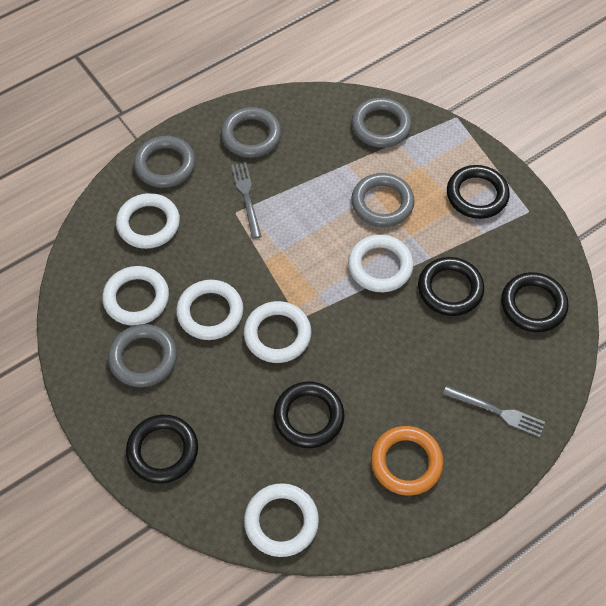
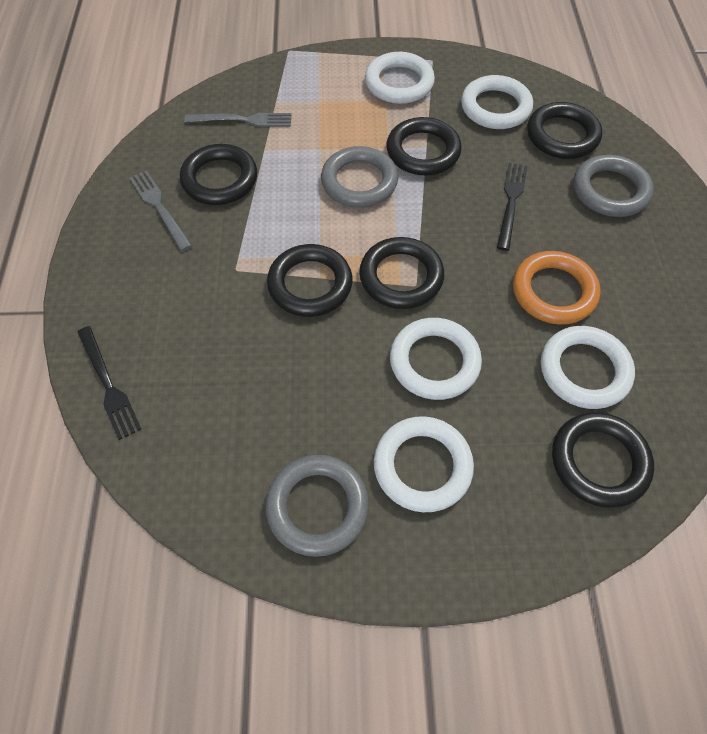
black fork: none = 0 -> [77,326,141,440] [497,163,528,251] = 2
black ring: [126,415,198,484] [274,382,344,448] [418,257,484,316] [447,165,510,219] [501,272,569,332] = 5 -> [180,144,257,205] [267,244,352,317] [359,237,444,309] [387,117,462,175] [527,102,602,159] [552,412,654,508] = 6
grey ring: [108,324,177,387] [134,136,195,188] [221,107,281,158] [351,173,415,227] [352,98,412,148] = 5 -> [266,455,369,557] [321,146,398,208] [573,155,654,217] = 3
white ring: [102,266,169,326] [116,193,180,249] [176,280,243,340] [244,301,311,363] [244,483,319,557] [348,235,414,292] = 6 -> [365,52,435,104] [374,416,474,512] [390,318,482,400] [461,75,533,129] [541,326,635,409] = 5

